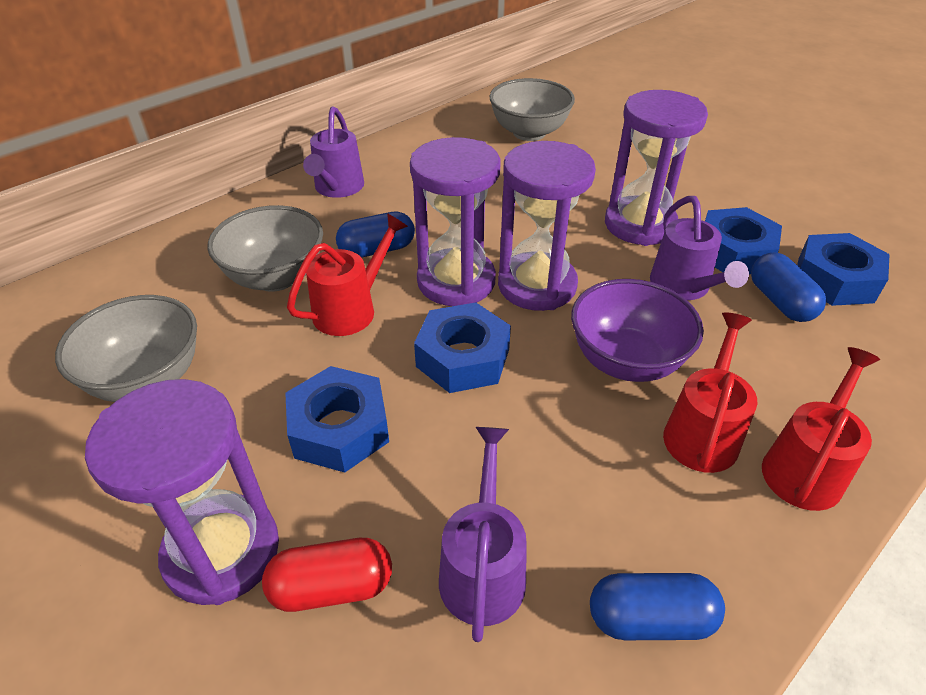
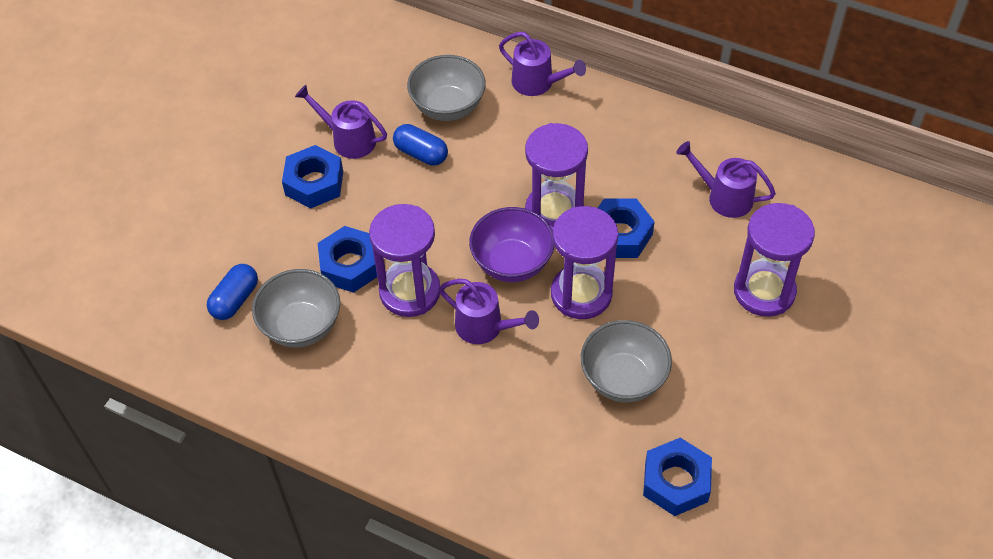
blue capsule: [336,211,415,258] [590,573,725,640] [751,252,826,322] = 3 -> [207,264,258,320] [393,124,448,166] = 2
purple watering can: [303,107,364,198] [439,427,527,642] [650,196,749,300] = 3 -> [295,85,387,159] [439,279,539,344] [499,32,586,96] [676,141,776,218] = 4
red capsule: [262,538,392,612] = 1 -> none = 0
red watering can: [287,213,408,336] [663,312,757,473] [762,347,880,511] = 3 -> none = 0

